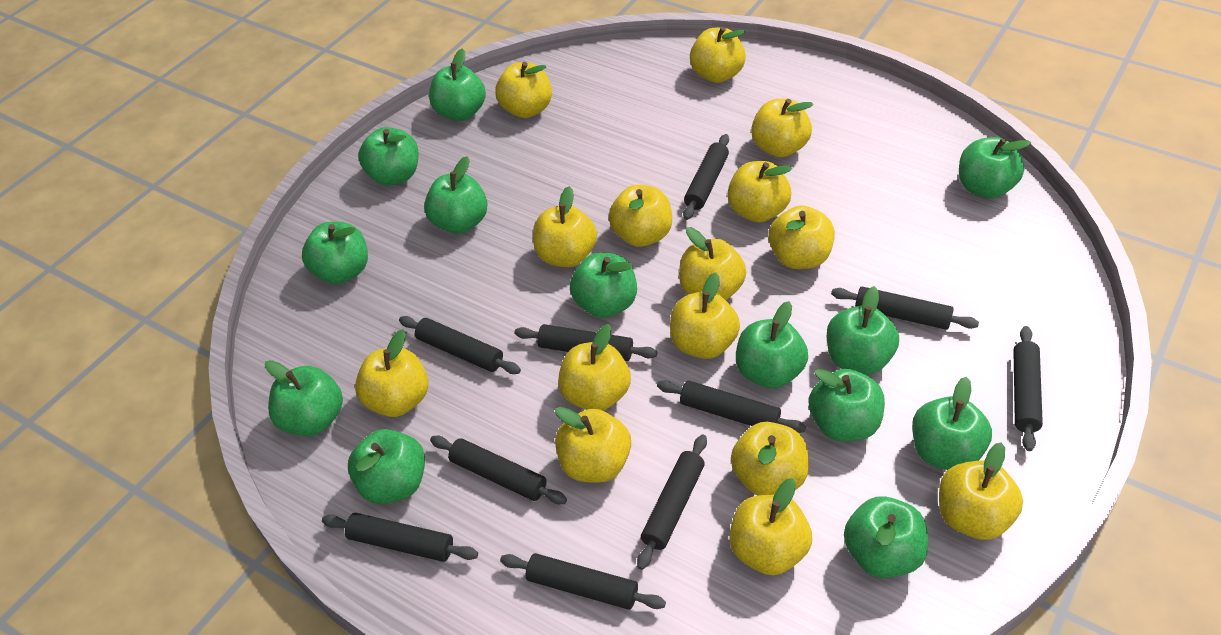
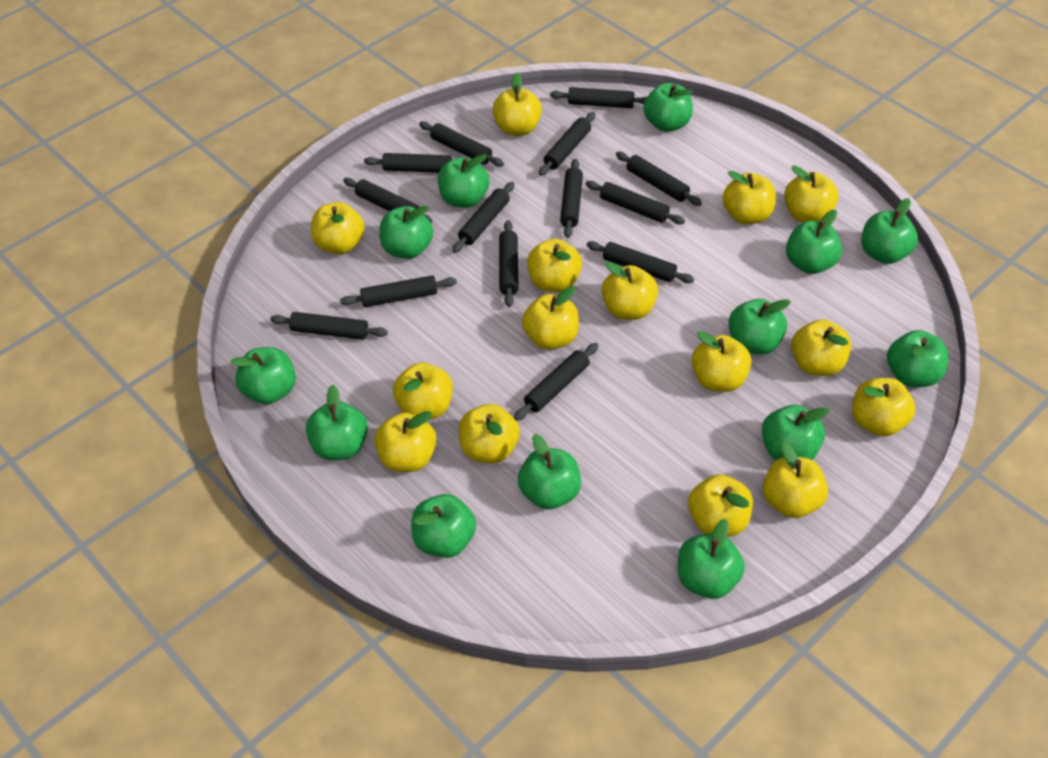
black rolling pin: [322,513,478,562] [399,316,521,374] [430,436,567,504] [500,553,666,610] [514,324,658,361] [637,434,707,570] [657,380,806,433] [683,134,729,220] [831,286,979,330] [1013,326,1043,451] = 10 -> [270,312,388,340] [340,275,457,307] [343,178,433,223] [364,153,452,173] [419,121,504,167] [452,182,514,253] [499,220,518,307] [514,343,598,421] [539,112,595,176] [550,87,647,108] [560,159,583,238] [586,181,685,224] [587,241,694,283] [616,152,702,206] = 14

